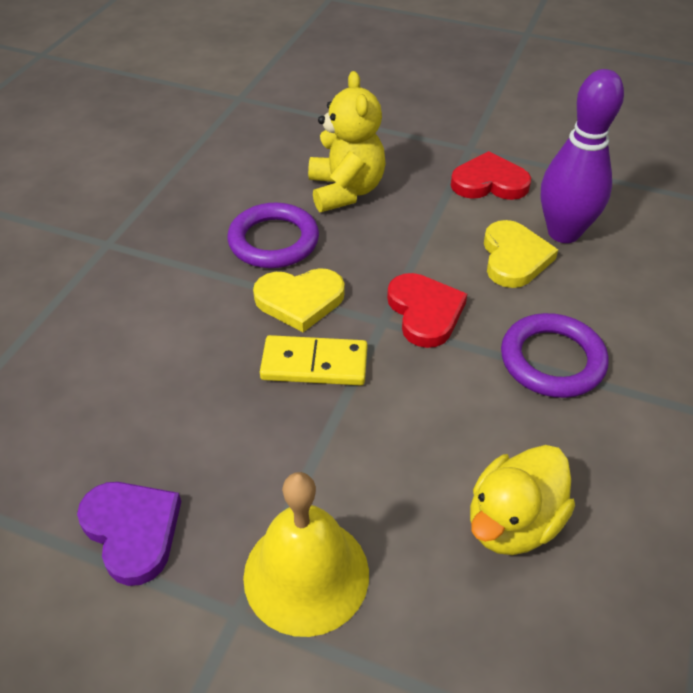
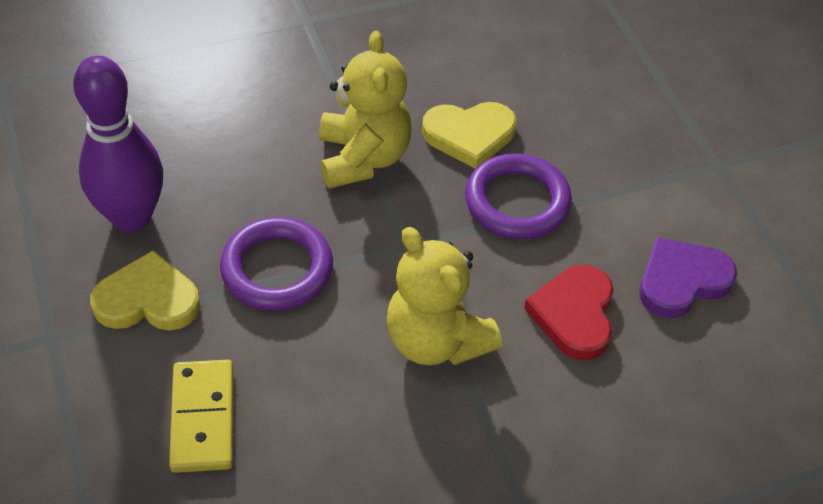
red heart: [387,273,467,348] [451,151,531,200] = 2 -> [524,265,614,360] = 1
yellow bell: [243,472,369,637] = 1 -> none = 0
yellow duck: [470,445,575,555] = 1 -> none = 0
yellow teddy bear: [308,71,386,212] = 1 -> [319,31,412,189] [387,227,502,365] = 2

